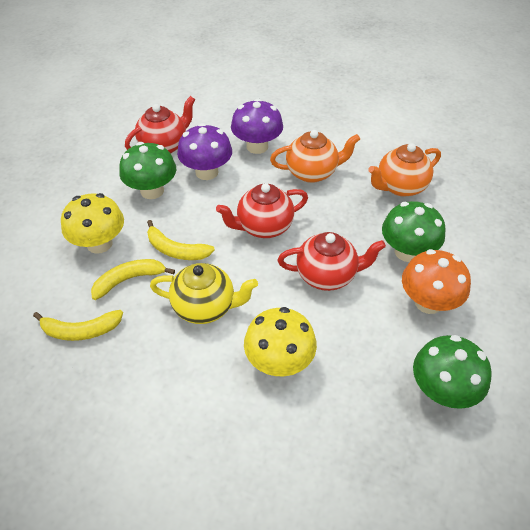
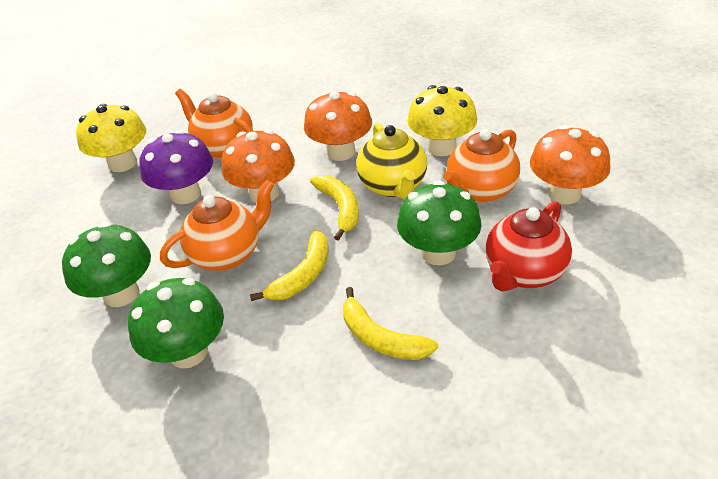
orange mushroom: [402,249,471,314] = 1 -> [222,129,295,203] [304,91,372,161] [530,125,611,204] = 3
orange teapot: [270,130,360,183] [368,143,441,197] = 2 -> [160,180,274,271] [175,89,253,159] [443,129,520,203] = 3
purple mushroom: [177,123,232,180] [231,99,283,154] = 2 -> [140,130,213,204] = 1
red teapot: [125,96,195,154] [216,183,308,238] [278,232,386,291] = 3 -> [486,201,572,292] = 1

